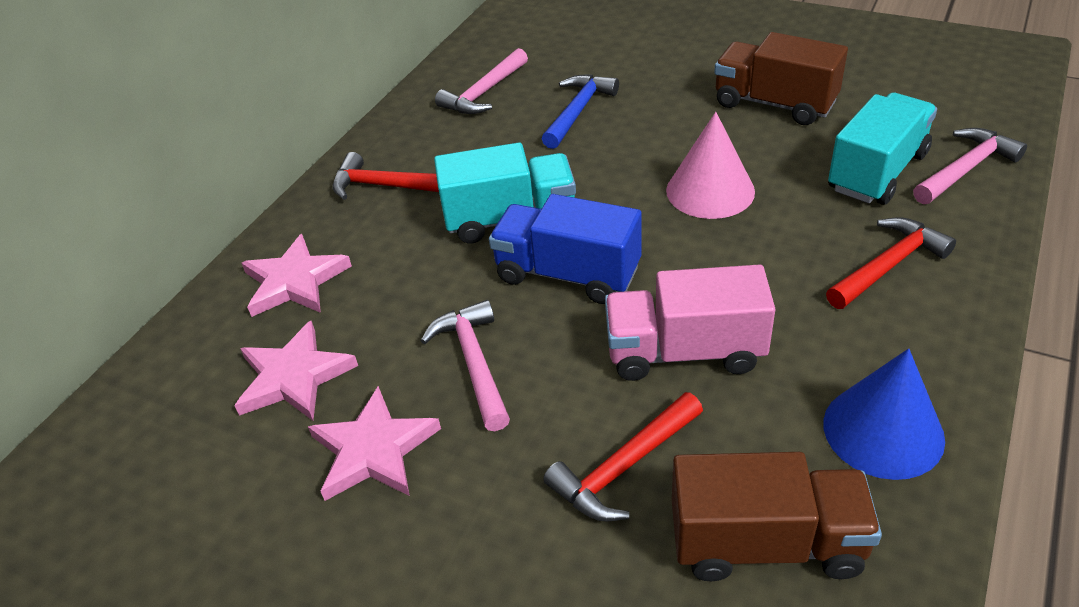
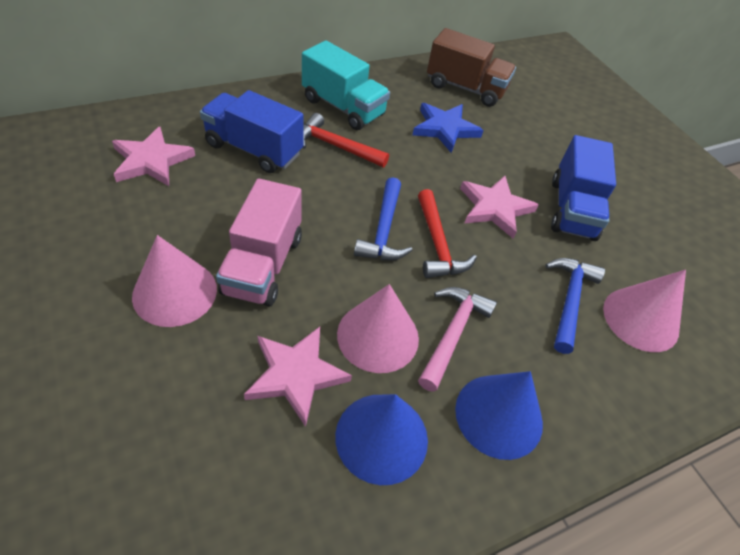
blue cone: [823,349,945,480] = 1 -> [335,394,428,485] [455,371,543,460] = 2
blue hammer: [542,74,619,149] = 1 -> [354,177,413,260] [545,258,605,354] = 2
blue star: none = 0 -> [413,103,484,153] = 1
blue truck: [489,194,642,304] = 1 -> [200,90,304,173] [551,135,616,241] = 2
brown truck: [672,452,882,581] [714,32,848,125] = 2 -> [427,28,516,107] = 1
pink cone: [666,112,755,219] = 1 -> [132,235,217,327] [337,284,419,373] [603,270,686,352] = 3
pink hammer: [421,300,510,431] [435,48,528,114] [913,128,1027,204] = 3 -> [418,287,497,392] = 1
red hammer: [332,152,439,200] [543,392,703,522] [826,217,956,309] = 3 -> [303,113,389,167] [418,189,477,278] = 2
turquoise truck: [434,142,576,243] [828,93,937,205] = 2 -> [302,41,390,130] = 1

